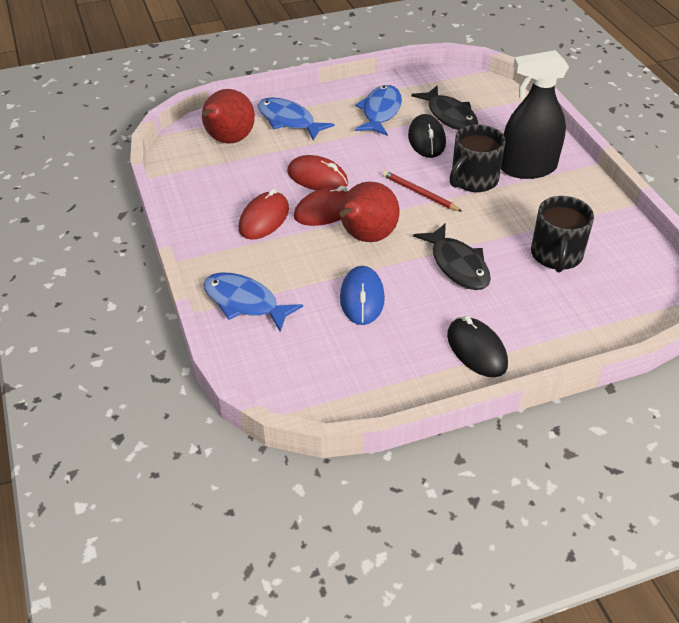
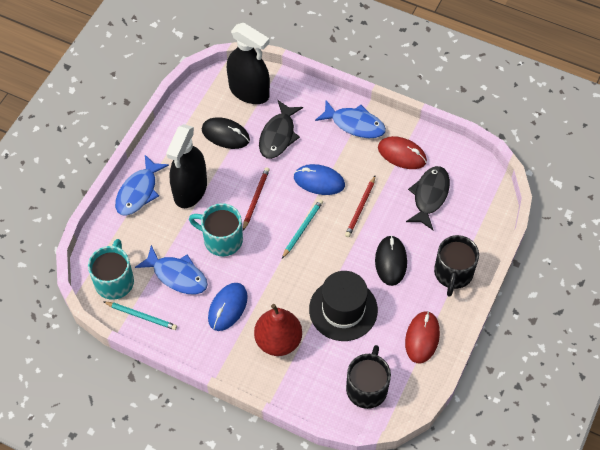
black hat: none = 0 -> [309,271,378,341] = 1
black spray bottle: [501,50,569,179] = 1 -> [166,124,207,208] [227,23,270,104] = 2
blue mouse: [340,266,385,325] = 1 -> [208,283,248,331] [294,164,345,195] = 2
red mouse: [239,189,289,240] [287,155,348,190] [294,186,349,226] = 3 -> [378,136,427,169] [405,311,440,363] = 2
red pear: [202,89,255,144] [340,182,399,242] = 2 -> [254,304,302,356] = 1
red pencil: [382,170,462,212] = 1 -> [243,167,270,231] [345,176,375,237] = 2
turquoise mug: none = 0 -> [88,239,134,300] [189,203,243,256] = 2
turquoise pencil: none = 0 -> [104,302,177,330] [282,199,323,258] = 2

